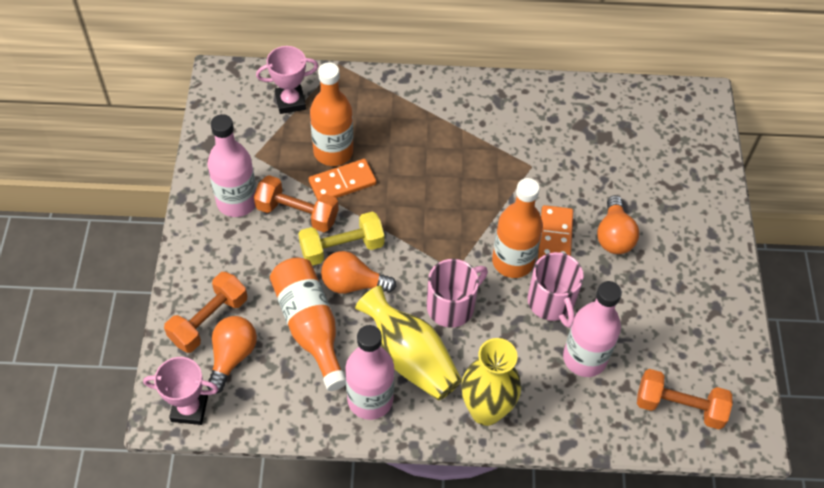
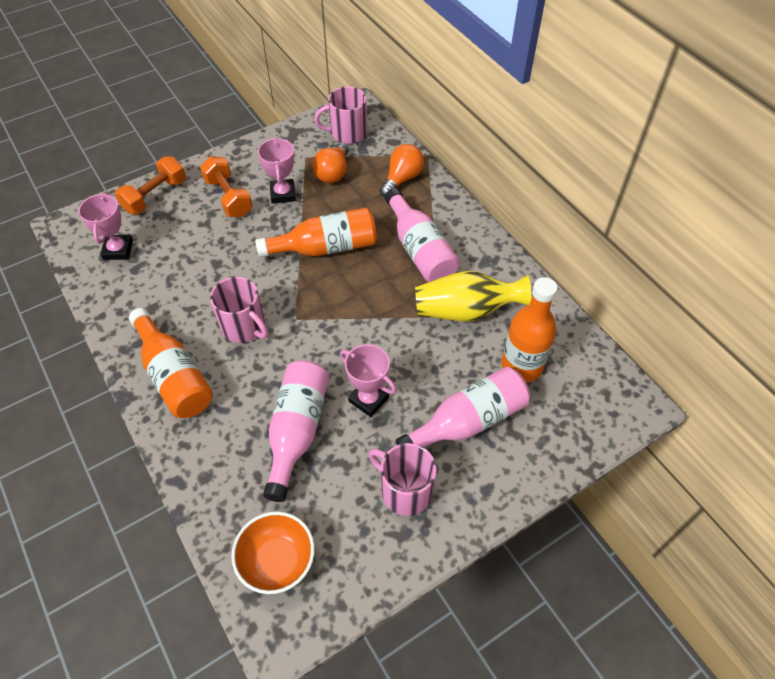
orange bowl: none = 0 -> [231,511,315,594] = 1
orange domino: [309,159,376,200] [538,205,573,260] = 2 -> none = 0
orange dumbbell: [164,272,247,353] [254,175,339,232] [637,369,733,429] = 3 -> [115,156,186,214] [200,156,253,217] = 2
orange light bulb: [207,316,257,394] [321,251,396,294] [597,195,639,254] = 3 -> [312,143,349,183] [380,144,424,197] = 2
pink mug: [427,259,488,328] [528,252,584,328] = 2 -> [210,277,268,343] [314,86,367,144] [369,443,437,516] = 3
pink trophy: [143,357,219,425] [256,46,318,114] = 2 -> [78,193,133,260] [258,138,296,204] [340,344,396,417] = 3
yellow dumbbell: [298,212,384,266] = 1 -> none = 0
yellow vase: [355,285,462,401] [461,338,521,426] = 2 -> [415,271,532,321] = 1

